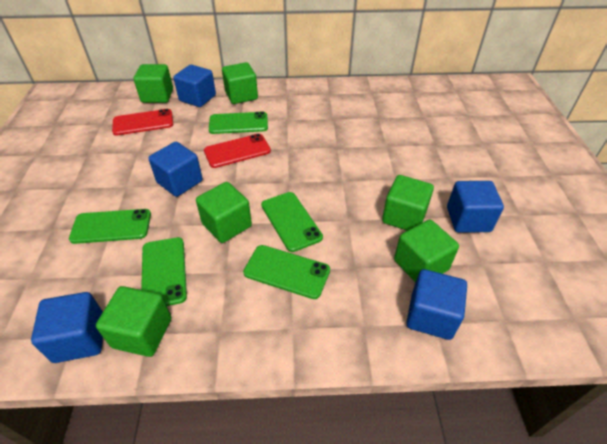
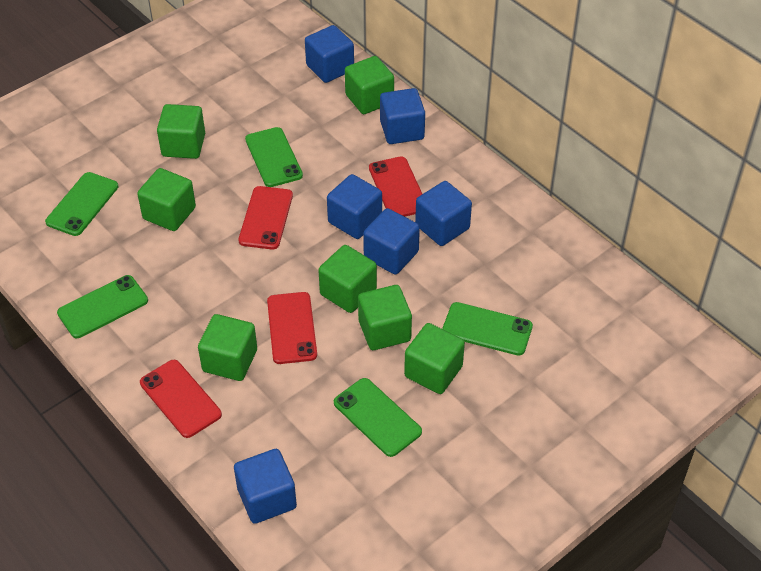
blue cube: [31,292,103,363] [148,142,203,197] [173,65,216,107] [406,269,467,340] [447,181,504,233] = 5 -> [234,449,297,524] [305,25,354,83] [327,174,382,239] [363,208,420,275] [380,88,425,144] [415,181,472,246] = 6
green cube: [96,286,171,357] [134,64,173,103] [196,182,252,243] [222,62,258,104] [382,175,434,231] [394,220,459,283] = 6 -> [137,168,196,231] [157,104,205,159] [198,314,257,381] [318,245,377,313] [345,56,394,114] [358,285,412,350] [404,323,465,394] = 7
red phone: [112,109,173,135] [204,134,271,168] = 2 -> [140,360,222,438] [238,186,293,249] [267,292,317,364] [369,156,422,217] = 4

